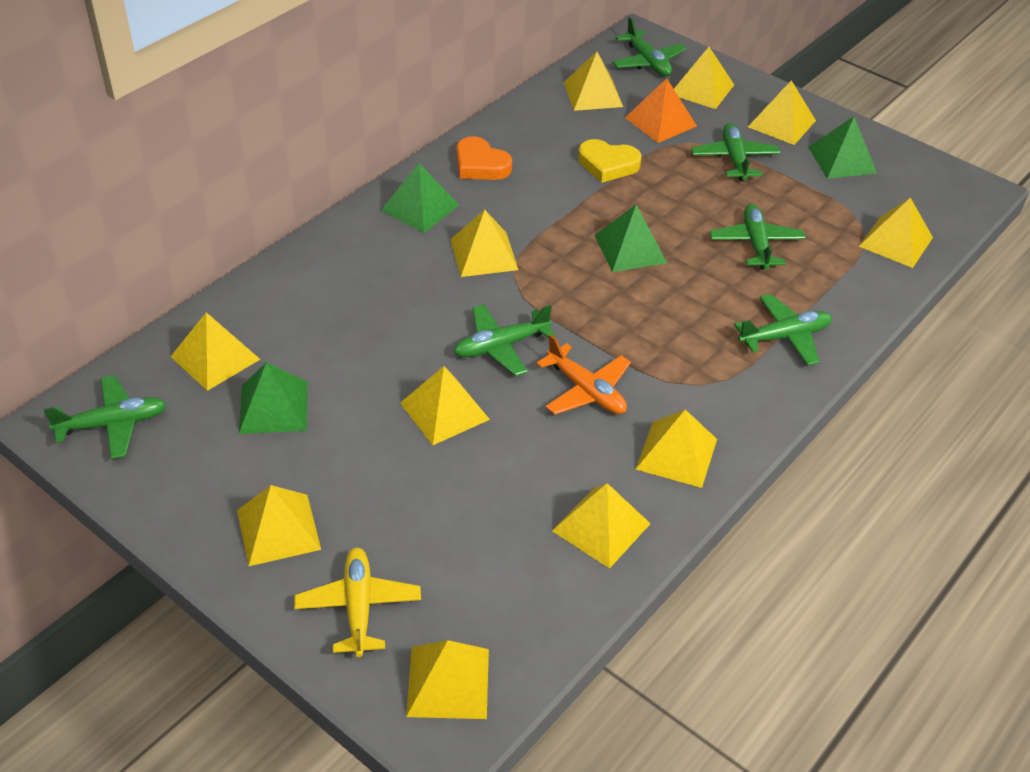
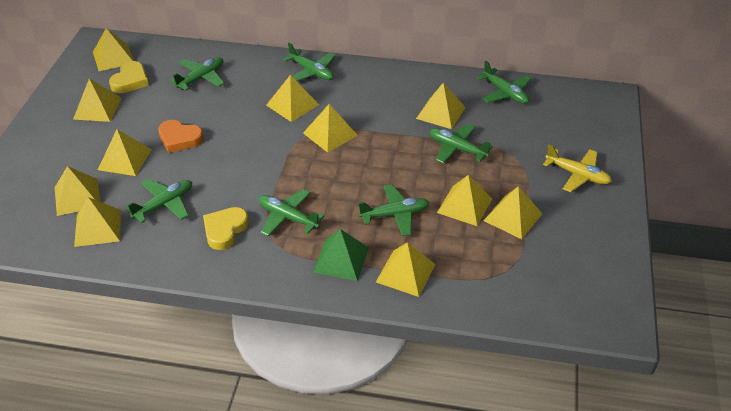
green plane: [44,375,167,459] [454,304,556,376] [612,17,687,76] [691,123,780,181] [710,204,806,270] [734,294,832,366] = 6 -> [126,179,192,223] [170,57,225,91] [259,189,325,236] [282,43,336,81] [358,184,430,236] [429,124,493,164] [477,61,532,104] = 7
green pyramid: [239,362,308,434] [381,163,459,233] [595,205,667,272] [808,117,877,179] = 4 -> [313,229,369,281] = 1
orange plane: [536,334,631,415] = 1 -> none = 0
orange pyramid: [625,78,697,143] = 1 -> none = 0
yellow heart: [578,139,641,183] = 1 -> [109,61,149,93] [203,207,249,250] = 2

